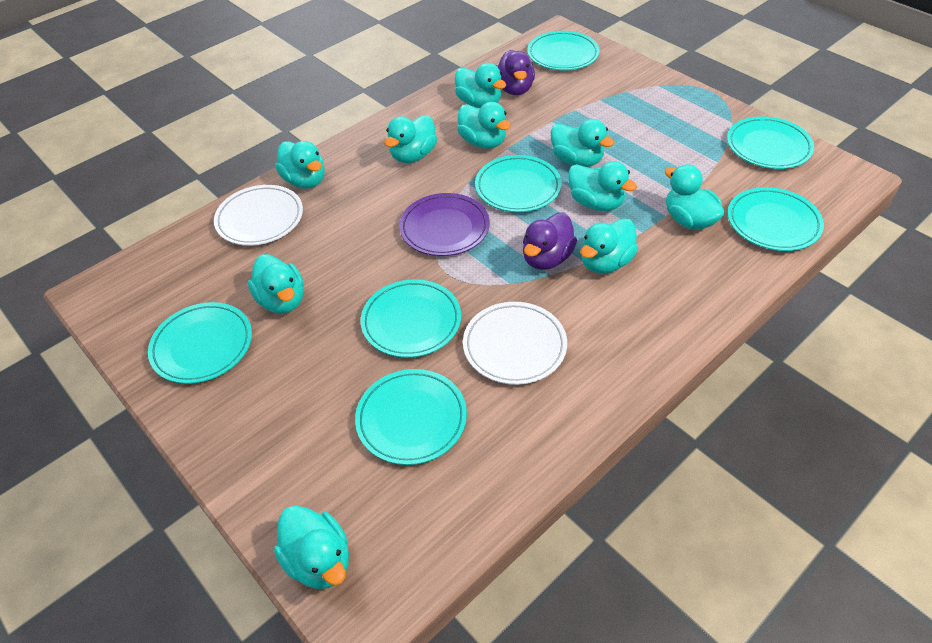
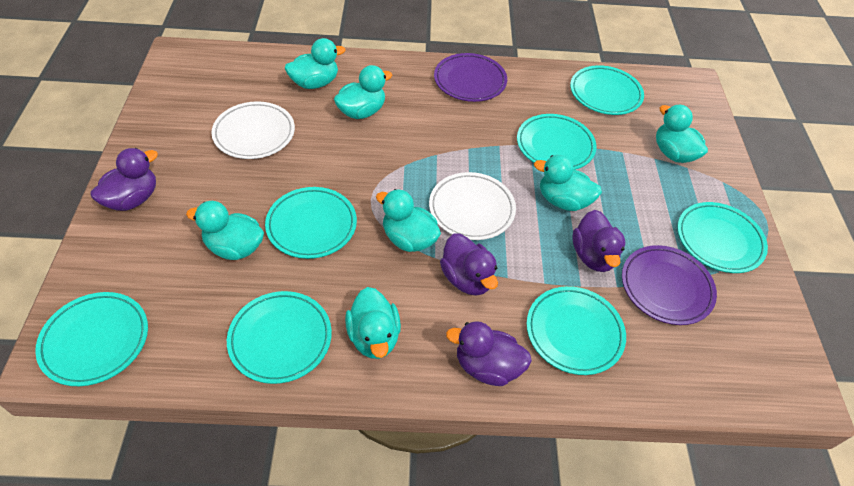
purple duck: [496,50,535,95] [523,213,577,270] = 2 -> [90,148,158,211] [440,234,498,296] [446,321,532,386] [572,210,626,272] = 4
purple plate: [399,193,490,256] = 1 -> [434,53,507,102] [622,245,717,325] = 2
turquoise duck: [248,254,304,313] [274,505,349,589] [275,141,325,189] [385,115,437,163] [455,63,506,108] [457,102,511,149] [551,119,615,167] [568,161,637,211] [581,218,638,274] [665,164,725,230] = 10 -> [186,201,264,260] [285,38,346,89] [334,65,392,119] [345,287,401,359] [376,189,441,252] [534,155,602,211] [656,105,708,163] = 7

